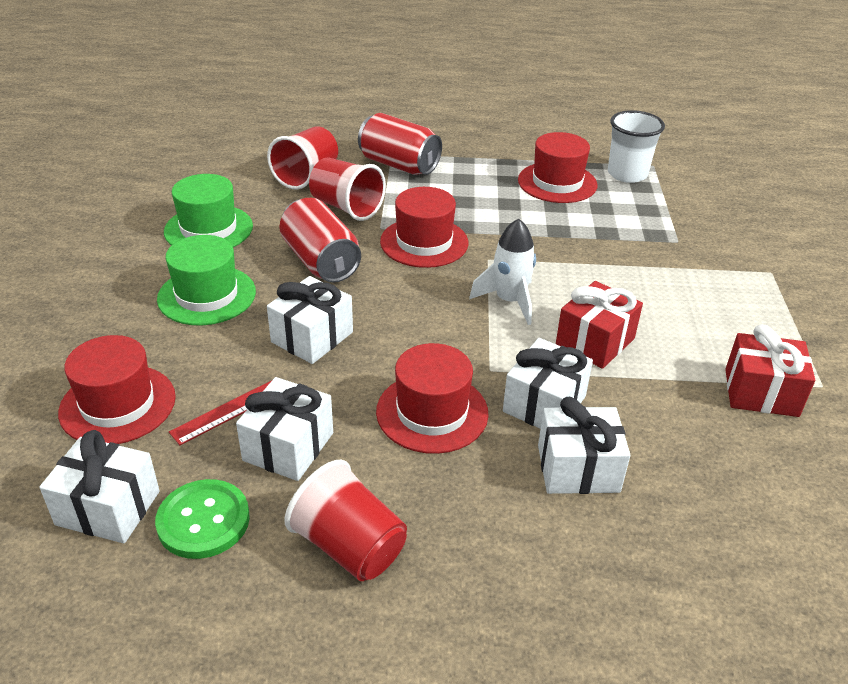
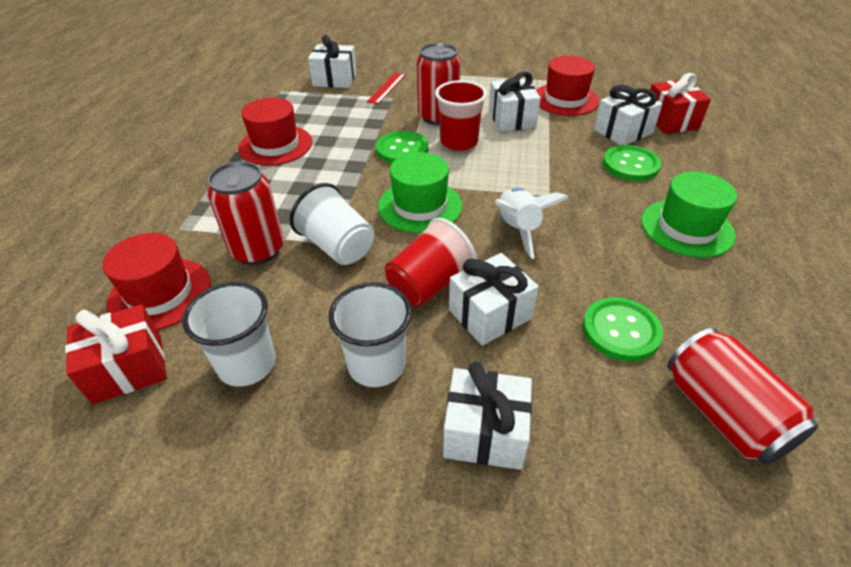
green button: [155,479,250,559] = 1 -> [376,131,428,164] [583,297,663,362] [603,145,661,181] = 3
red can: [279,198,361,283] [358,113,442,175] = 2 -> [207,161,284,265] [417,43,461,125] [667,328,819,466] = 3
red cup: [267,126,338,190] [285,460,407,581] [309,158,386,221] = 3 -> [385,218,477,307] [435,80,487,151] = 2
red hat: [58,335,176,444] [376,343,489,454] [380,187,468,268] [518,132,598,203] = 4 -> [102,233,211,330] [238,98,312,166] [536,56,599,116] = 3
white cup: [608,110,665,183] = 1 -> [182,282,276,387] [290,183,374,265] [329,282,412,387] = 3

